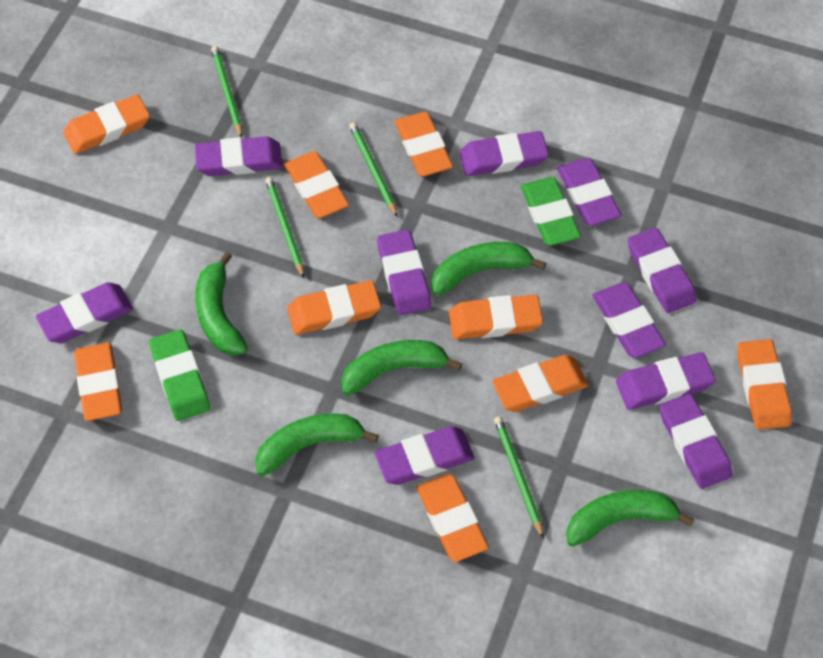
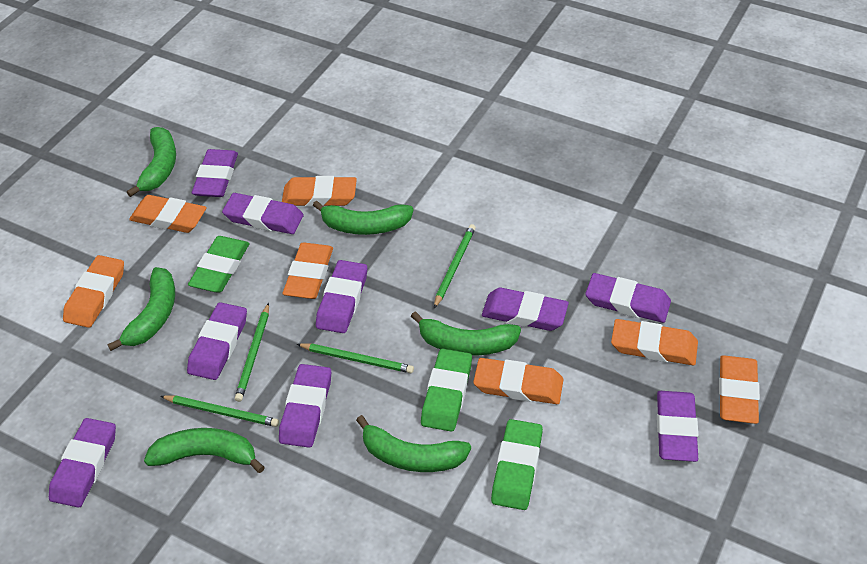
green banana: [195,252,248,356] [255,413,379,476] [342,340,462,396] [432,242,546,296] [566,490,694,547] = 5 -> [107,267,175,351] [127,127,176,197] [144,428,265,473] [313,201,414,235] [356,415,471,472] [411,312,521,356] = 6
green eraser: [149,329,210,421] [521,177,581,246] = 2 -> [188,236,250,293] [421,349,472,432] [491,419,543,510] = 3
orange eraser: [63,94,150,154] [74,342,122,421] [284,151,349,218] [287,280,381,335] [395,112,453,176] [417,474,489,562] [449,295,543,339] [493,355,589,412] [738,339,792,430] = 9 -> [63,255,124,328] [129,195,207,233] [282,176,357,207] [283,243,333,299] [473,358,563,404] [611,319,698,365] [719,355,760,424] = 7
purple eraser: [36,282,133,343] [195,136,283,176] [375,426,474,485] [377,230,432,315] [459,131,549,176] [557,158,622,226] [592,283,666,358] [616,352,716,410] [628,228,697,313] [660,393,732,489] = 10 -> [49,418,116,508] [187,302,247,380] [192,149,238,197] [222,193,304,234] [279,364,331,448] [316,260,367,333] [482,288,569,331] [585,273,671,323] [657,391,698,462] = 9

